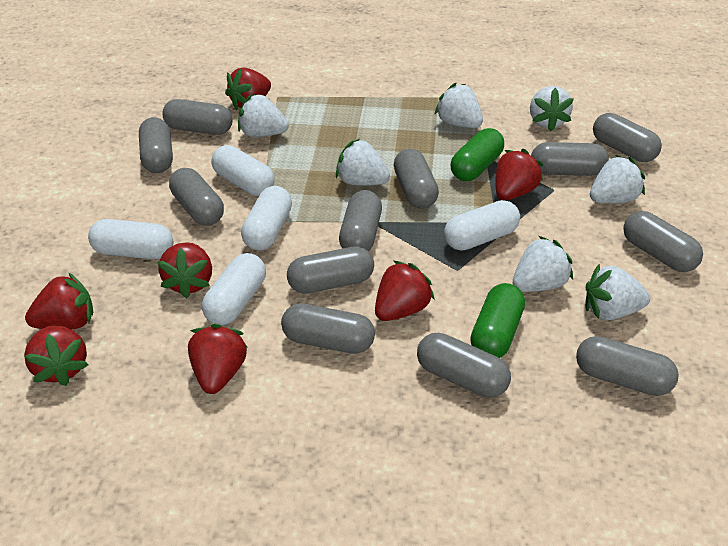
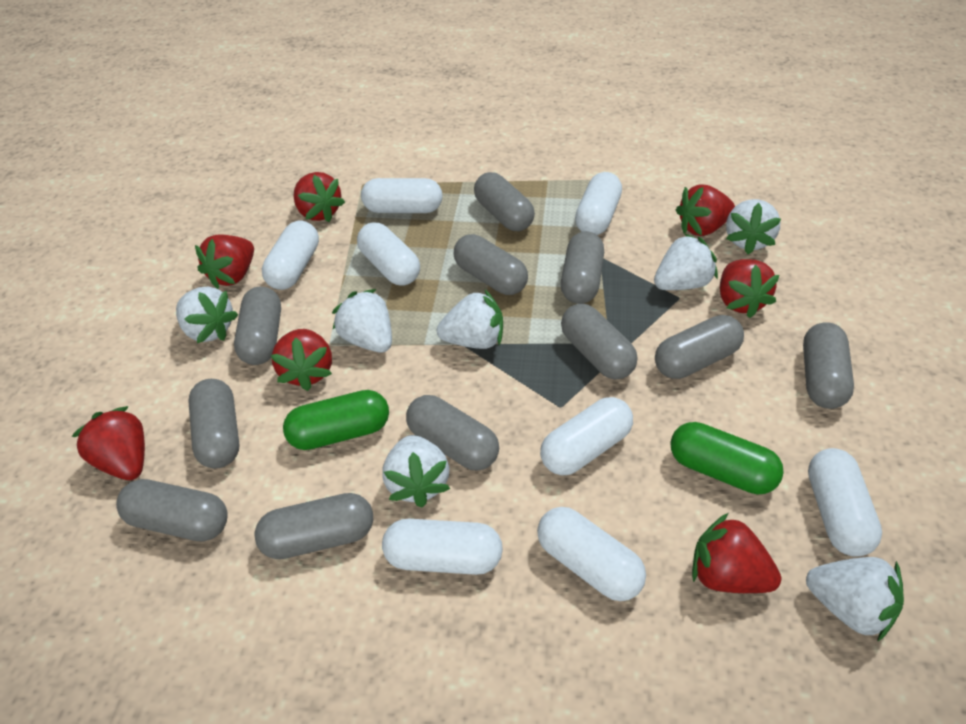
grey capsule: [139,117,173,173] [162,99,233,135] [169,168,224,226] [281,303,375,354] [287,246,374,294] [339,190,382,251] [394,149,439,209] [417,333,511,398] [531,142,609,176] [576,336,679,396] [593,113,662,162] [623,211,703,272] = 12 -> [116,479,228,542] [188,379,240,469] [234,287,281,365] [254,493,373,559] [406,395,499,470] [454,234,528,295] [474,172,535,231] [561,231,604,304] [561,304,637,380] [655,315,744,379] [803,323,854,409] = 11
white capsule: [88,219,173,259] [202,253,266,325] [211,145,275,196] [241,186,292,250] [444,200,520,251] = 5 -> [262,221,319,290] [357,223,420,286] [361,178,443,213] [382,519,503,575] [537,507,646,601] [540,397,633,475] [575,172,622,235] [808,448,882,557] = 8

